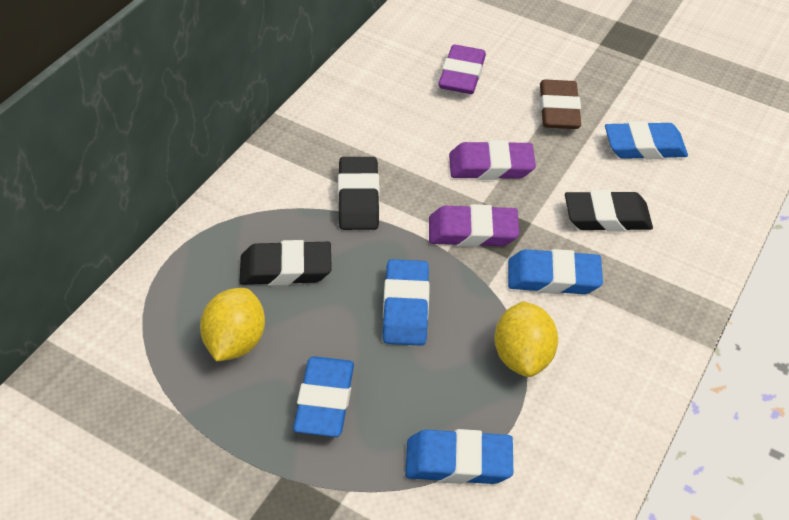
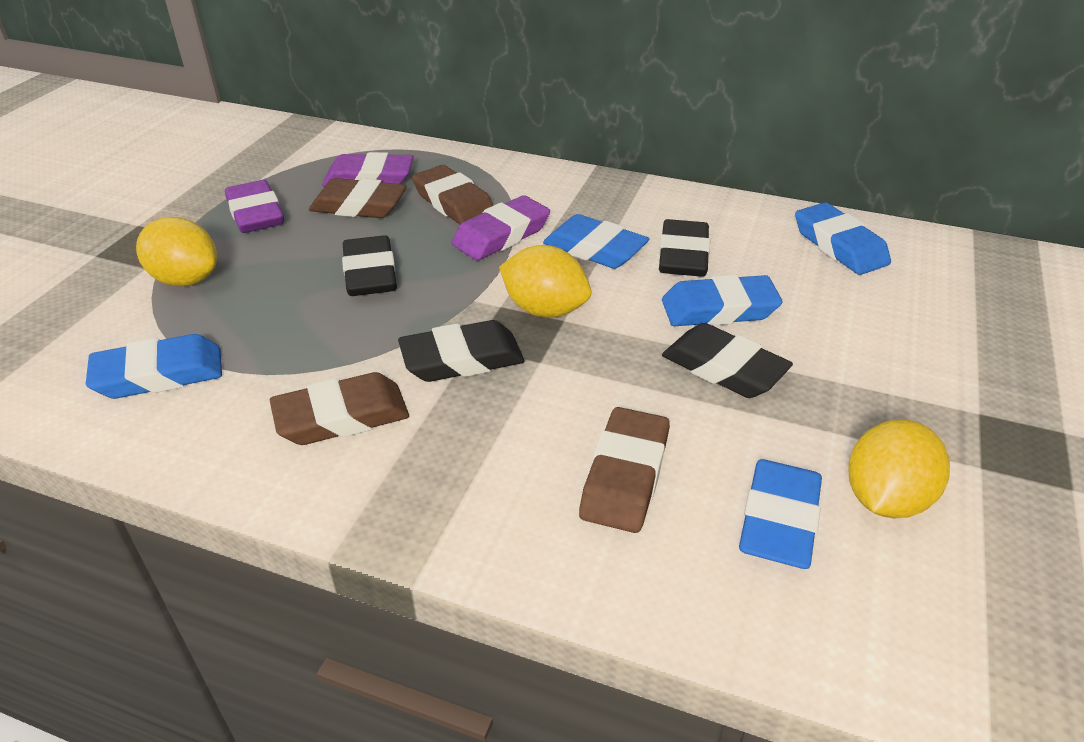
black eraser: [240,240,332,286] [338,157,380,230] [565,190,653,232] = 3 -> [342,235,397,296] [398,320,524,382] [659,219,710,277] [662,323,793,398] = 4
brown eraser: [540,79,581,129] = 1 -> [270,372,409,445] [309,178,407,218] [412,165,493,224] [579,407,670,533] = 4
yellow lemon: [200,288,265,361] [494,301,558,377] = 2 -> [136,217,217,287] [499,245,591,318] [848,419,950,518] = 3

